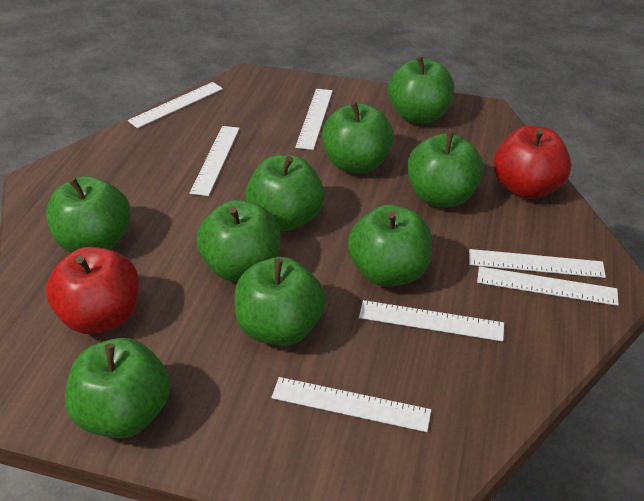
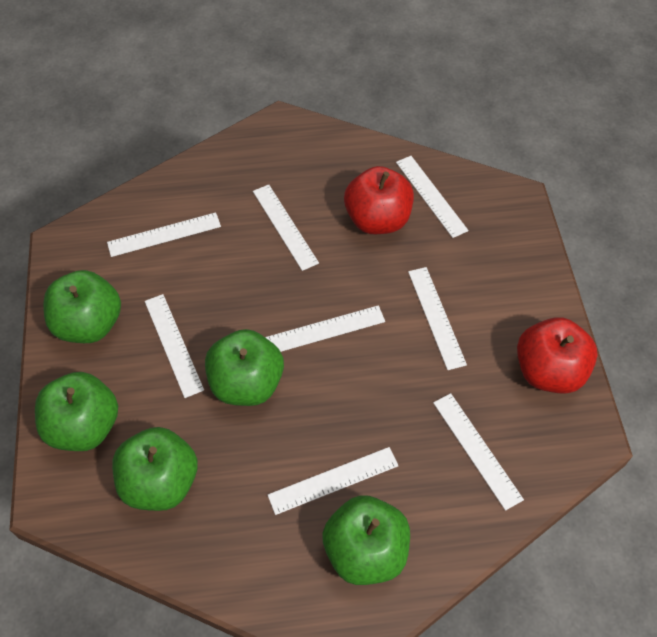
green apple: [46,176,131,253] [65,338,170,438] [197,200,280,282] [235,257,325,346] [245,155,325,231] [322,101,394,174] [348,205,432,287] [388,56,454,124] [407,132,484,207] = 9 -> [35,372,118,451] [43,270,121,343] [112,427,198,511] [205,329,284,406] [323,495,410,585] = 5
white ruler: [128,82,223,128] [190,126,240,196] [271,377,431,432] [295,89,333,150] [359,300,504,342] [469,249,606,278] [477,266,619,306] = 7 -> [107,212,221,257] [145,294,204,398] [253,185,319,271] [265,305,385,352] [268,447,398,515] [396,156,469,238] [408,267,467,370] [433,393,524,511] = 8

